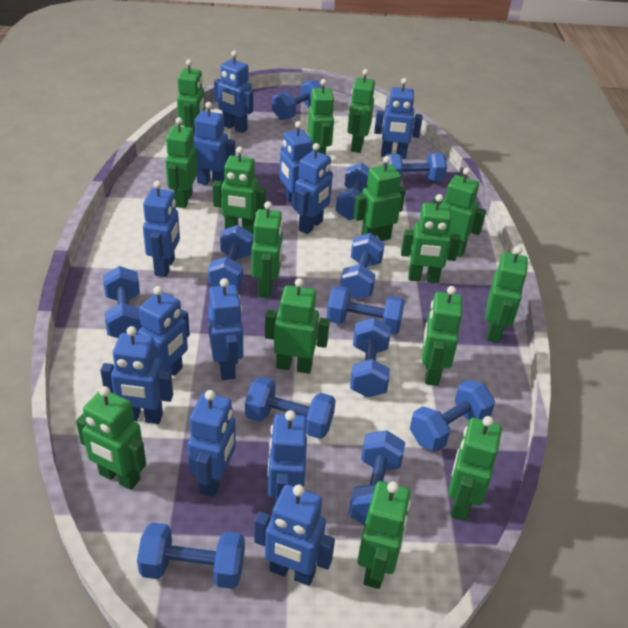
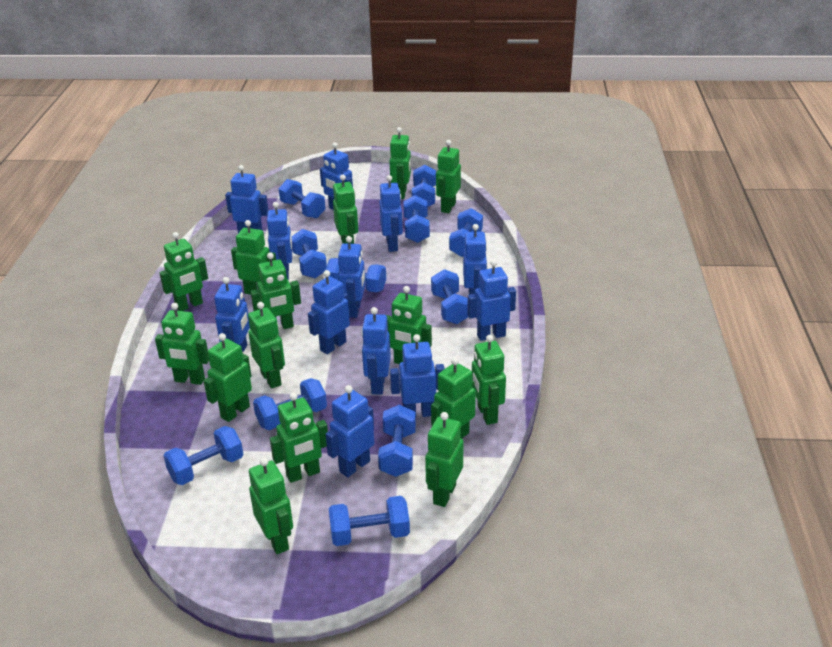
blue dumbbell: [103,266,142,338] [137,522,245,589] [208,225,253,288] [245,376,336,439] [272,80,322,120] [326,286,405,334] [336,163,370,220] [340,233,385,299] [348,430,405,525] [350,318,391,398] [383,153,447,181] [410,380,495,452] = 12 -> [164,426,243,485] [253,378,327,430] [279,179,326,218] [292,229,327,278] [326,258,386,292] [329,496,410,546] [378,405,416,477] [403,195,430,243] [412,165,436,207] [431,269,468,324] [449,208,483,257] = 11

